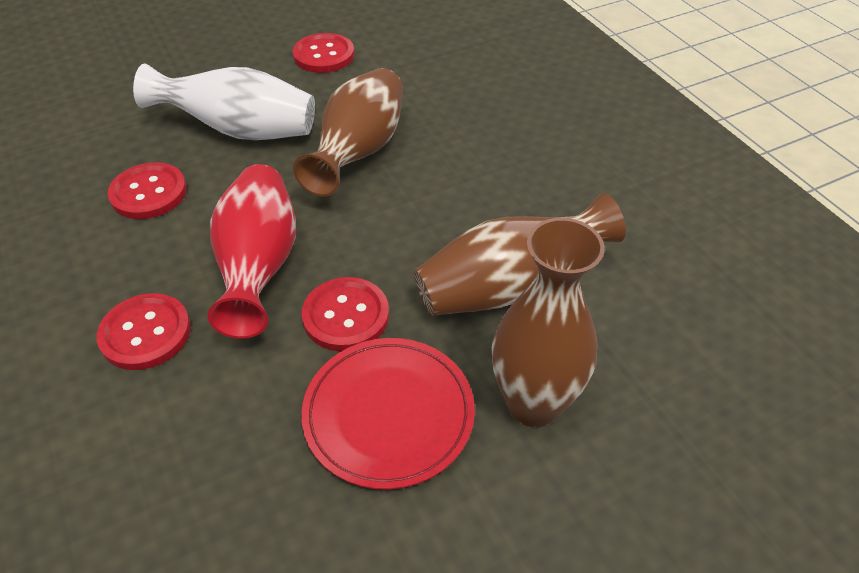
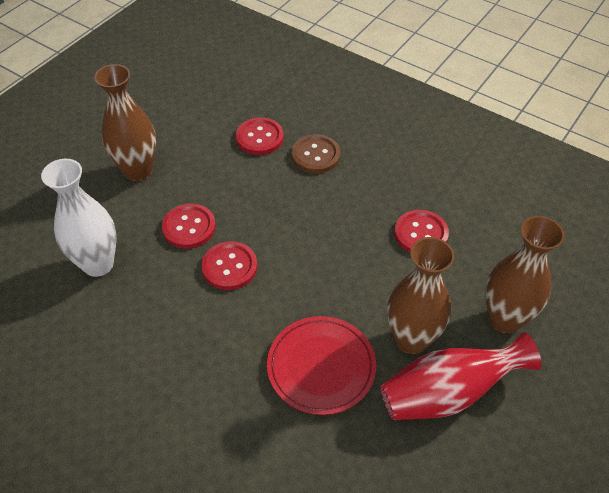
brown button: none = 0 -> [292,134,340,173] = 1

